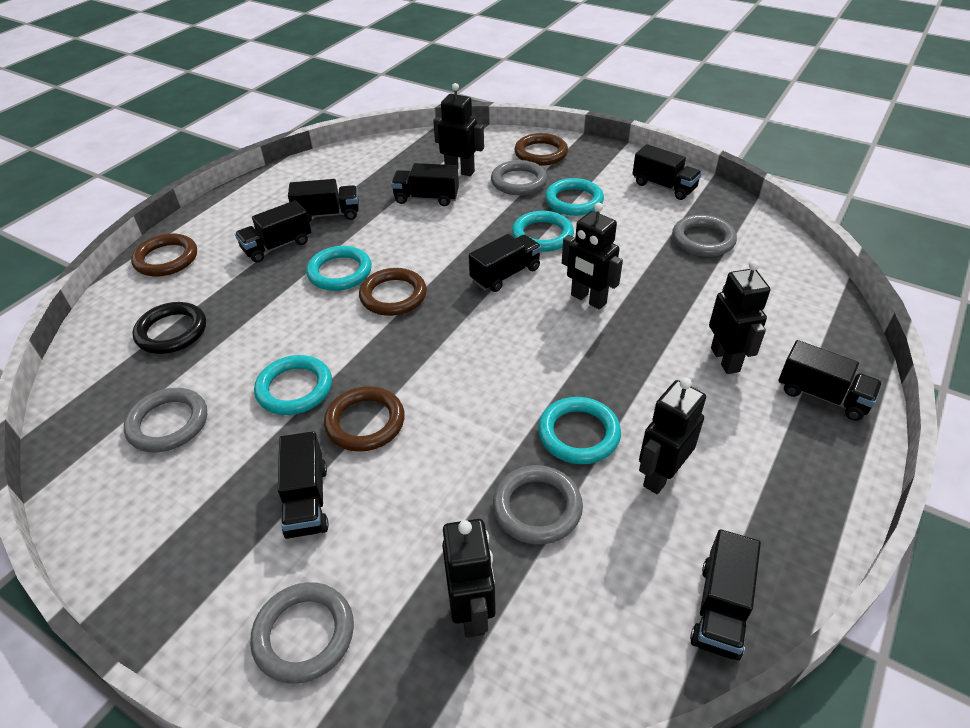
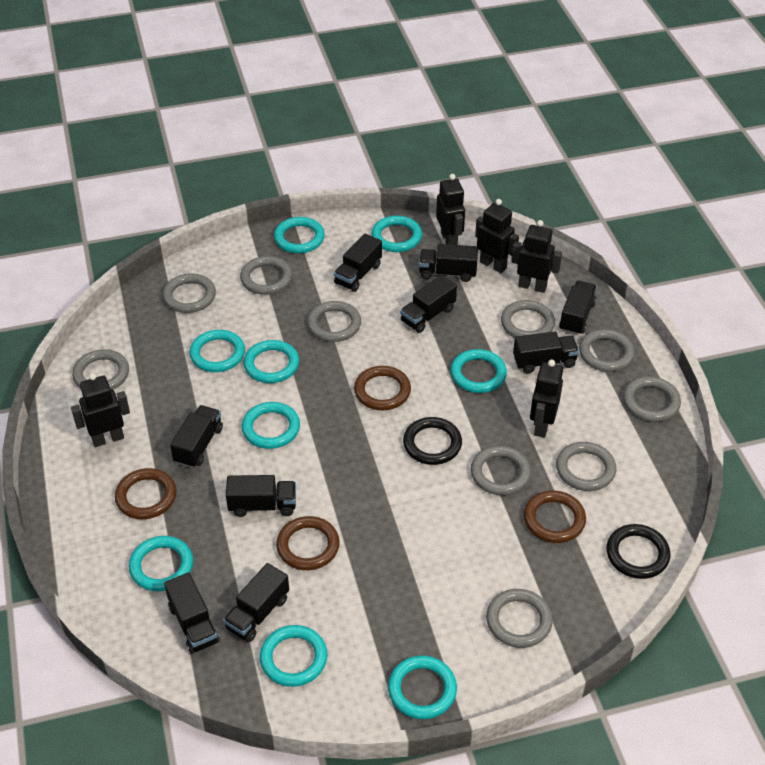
black ring: [132,302,206,354] = 1 -> [403,417,462,465] [606,524,670,579] = 2
black truck: [235,200,311,263] [278,431,329,539] [288,179,359,223] [391,163,459,206] [469,234,541,292] [632,144,702,200] [690,529,761,660] [779,340,882,421] = 8 -> [164,572,220,654] [170,405,223,468] [223,563,289,642] [226,475,296,517] [334,234,382,292] [400,275,457,333] [419,244,478,282] [513,331,579,373] [559,281,597,335] = 9
grey ring: [124,388,207,453] [250,582,354,684] [491,160,547,195] [493,465,583,544] [672,215,737,257] = 5 -> [72,349,129,390] [163,273,216,313] [240,256,292,295] [307,301,361,342] [471,446,531,495] [486,589,553,648] [501,300,555,338] [556,442,616,491] [579,329,635,372] [623,376,681,422] = 10
turquoise ring: [254,355,332,415] [306,246,372,291] [512,211,574,252] [538,397,621,464] [545,178,604,216] = 5 -> [129,536,193,591] [189,330,245,372] [242,402,300,449] [244,340,299,383] [260,625,328,687] [274,217,325,253] [372,216,422,252] [388,656,457,719] [451,349,507,393] = 9

